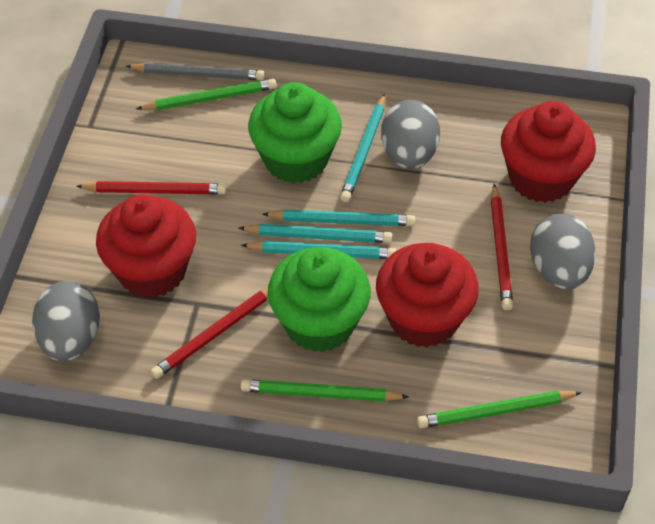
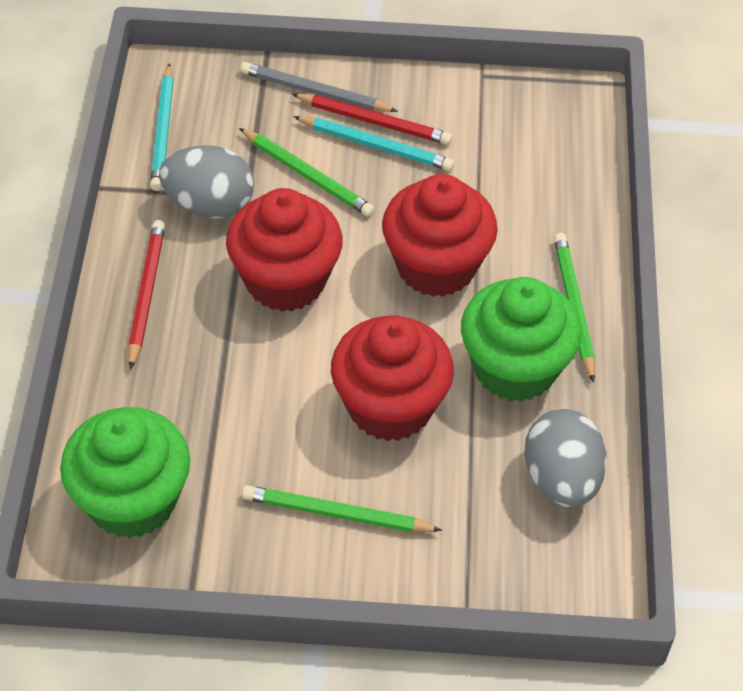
grey egg: [32,281,100,361] [381,100,440,169] [530,214,596,290] = 3 -> [159,145,254,218] [524,409,607,508] = 2
red pencil: [76,181,227,194] [151,288,268,379] [491,184,513,310] = 3 -> [128,220,165,370] [292,93,452,145] = 2
turquoise pencil: [239,224,392,243] [241,241,397,259] [262,209,415,226] [340,94,385,202] = 4 -> [150,63,174,191] [293,116,454,171] = 2

